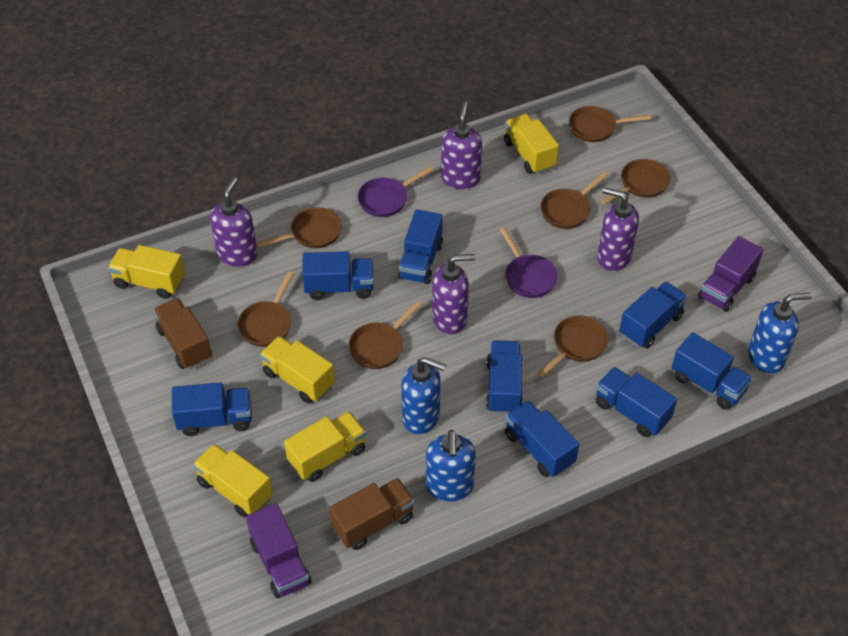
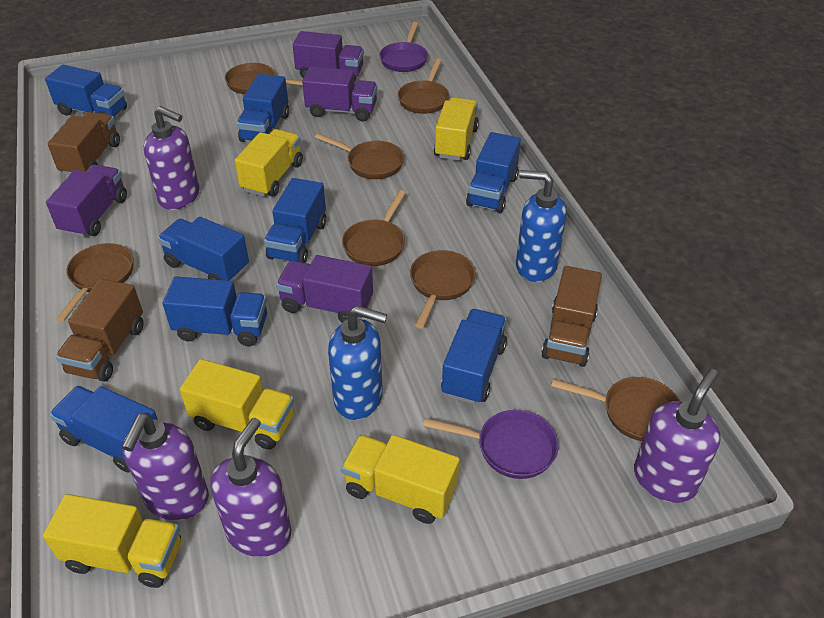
blue soap dispenser: [401,357,446,434] [426,430,476,502] [748,293,812,374] = 3 -> [328,306,387,420] [516,170,567,282] = 2
brown truck: [153,298,212,369] [329,478,415,550] = 2 -> [47,112,120,175] [56,279,144,382] [541,266,602,367] = 3
purple truck: [246,503,311,598] [698,236,763,312] = 2 -> [46,165,127,237] [276,255,373,323] [293,31,364,82] [302,66,377,121] = 4

